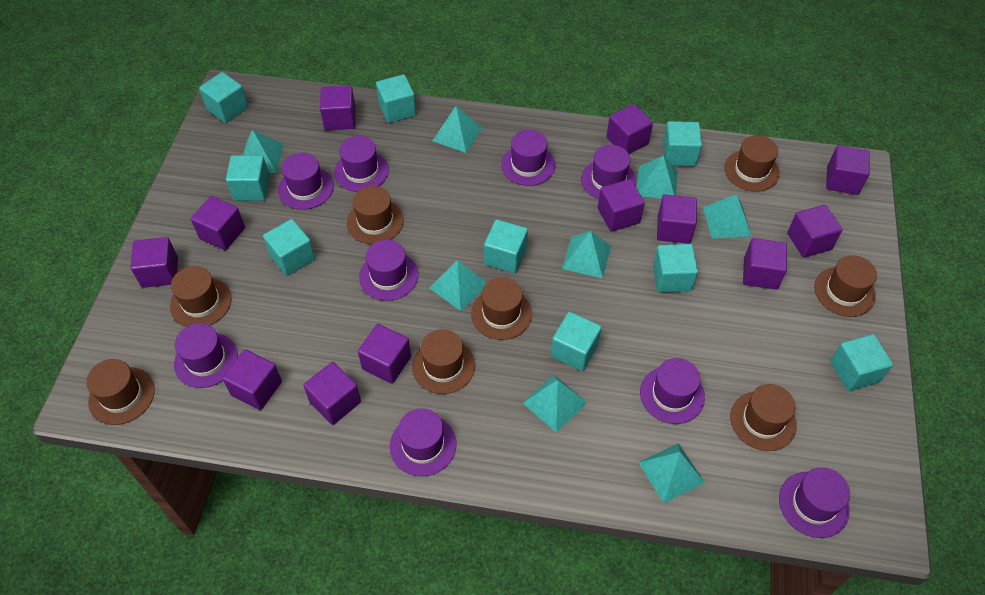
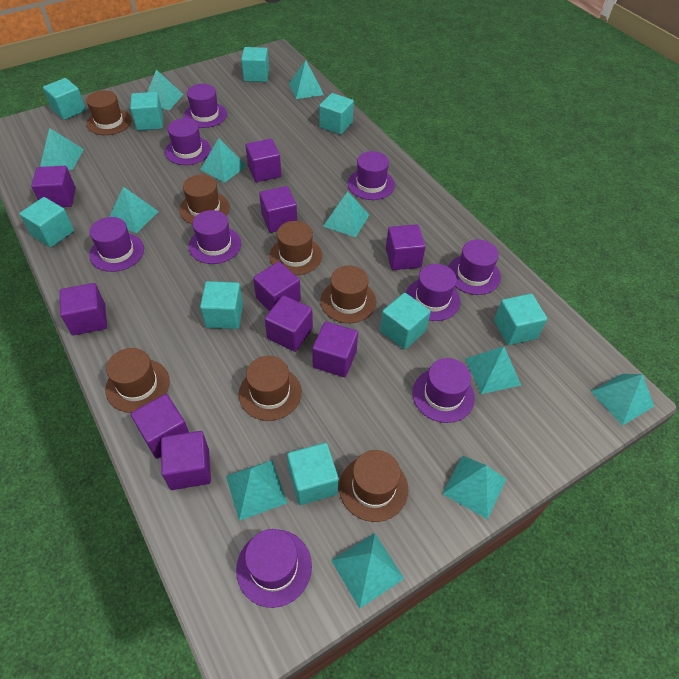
brown hat: [86,359,155,425] [170,266,232,327] [347,186,404,244] [412,329,475,394] [471,277,532,340] [724,135,780,192] [730,384,797,451] [814,255,877,317] = 8 -> [86,90,132,135] [105,348,170,413] [179,175,230,224] [239,356,302,421] [269,221,322,275] [320,266,376,323] [339,450,408,522] = 7
purple cube: [130,237,178,288] [191,196,245,250] [222,349,282,410] [303,362,361,425] [320,86,356,130] [358,324,411,384] [598,179,645,232] [606,104,653,154] [657,194,697,244] [743,238,787,290] [787,205,843,258] [826,145,870,195] = 12 -> [31,166,76,207] [60,283,107,335] [131,394,189,459] [161,431,211,490] [246,139,281,182] [253,262,301,311] [259,186,297,233] [265,295,313,352] [312,322,358,377] [386,224,426,270] = 10
turquoise pyramid: [243,129,284,173] [430,260,487,311] [433,106,482,153] [523,374,587,433] [562,231,611,278] [637,155,678,199] [638,443,705,503] [703,194,752,239] = 8 -> [40,128,84,170] [110,187,159,233] [148,70,184,110] [200,138,247,183] [226,460,287,521] [289,60,324,99] [323,192,369,237] [331,533,404,609] [442,455,506,519] [465,346,521,394] [590,374,654,426] = 11

